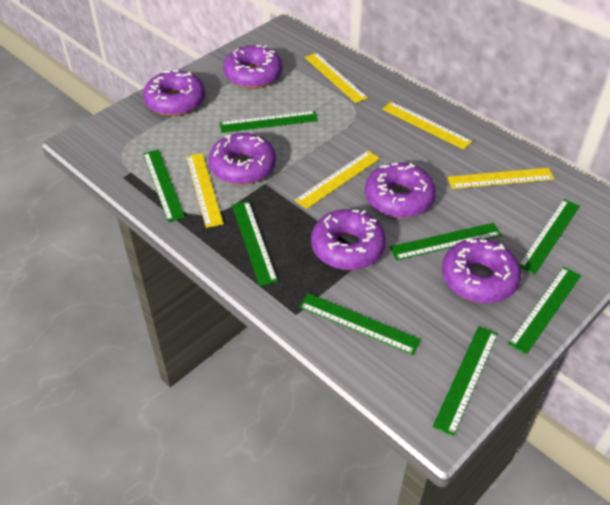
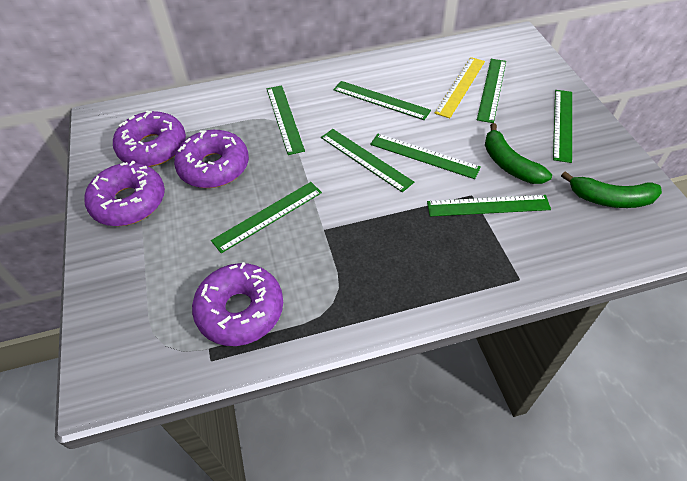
green banana: none = 0 -> [485,123,552,184] [561,171,662,208] = 2
purple donut: [143,70,205,116] [208,133,276,185] [223,45,282,88] [311,209,386,270] [365,163,436,218] [442,239,521,303] = 6 -> [84,161,165,226] [113,110,186,167] [174,130,249,188] [192,262,283,346] = 4
yellow ruler: [186,153,224,228] [295,151,380,209] [305,53,368,103] [382,102,472,150] [447,168,554,189] = 5 -> [434,57,485,118] = 1

